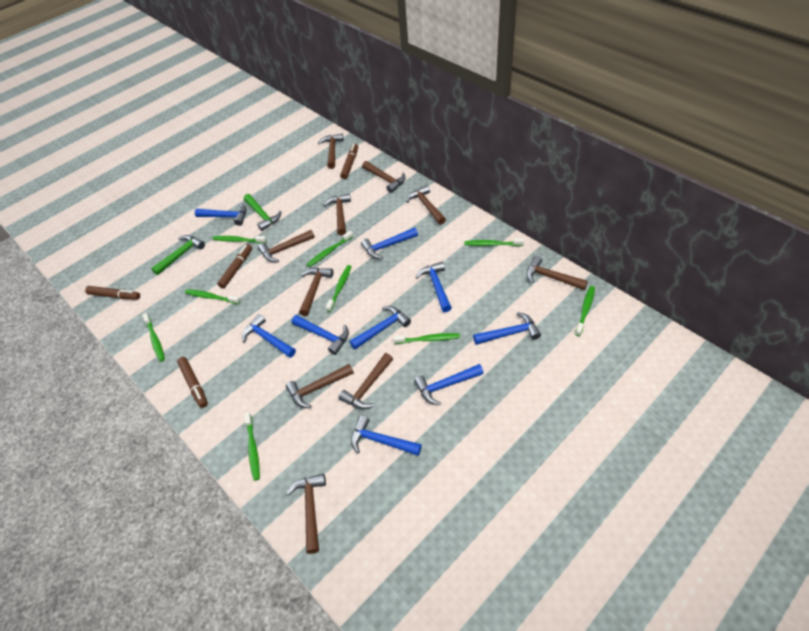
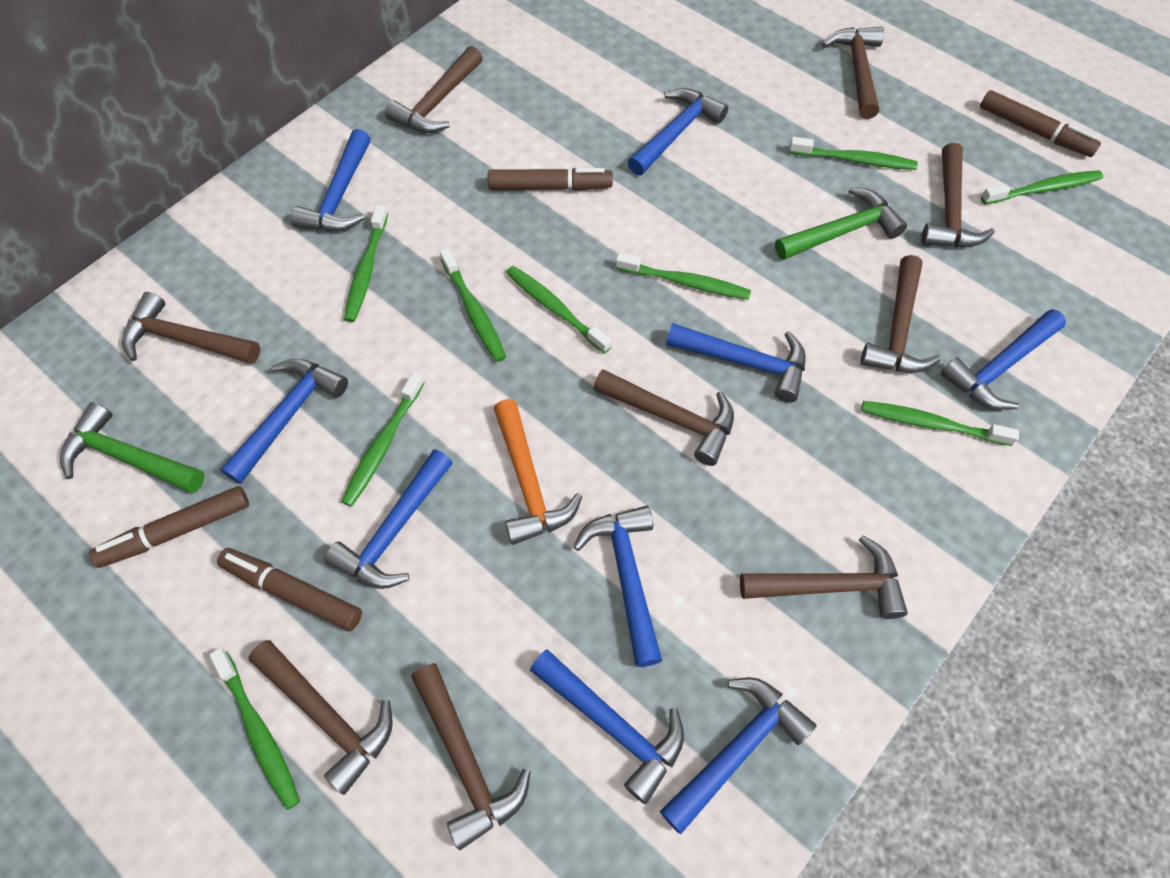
brown hammer: [258,230,315,262] [286,364,354,408] [286,474,326,554] [299,268,333,316] [318,134,344,169] [323,193,351,235] [338,353,393,409] [362,161,406,193] [406,185,446,225] [527,256,588,290] = 10 -> [122,292,260,364] [248,640,393,795] [385,46,483,133] [411,663,531,850] [593,369,734,466] [740,535,908,619] [822,27,884,119] [860,255,941,373] [921,143,995,248] = 9
orange hammer: none = 0 -> [494,399,582,545] = 1

